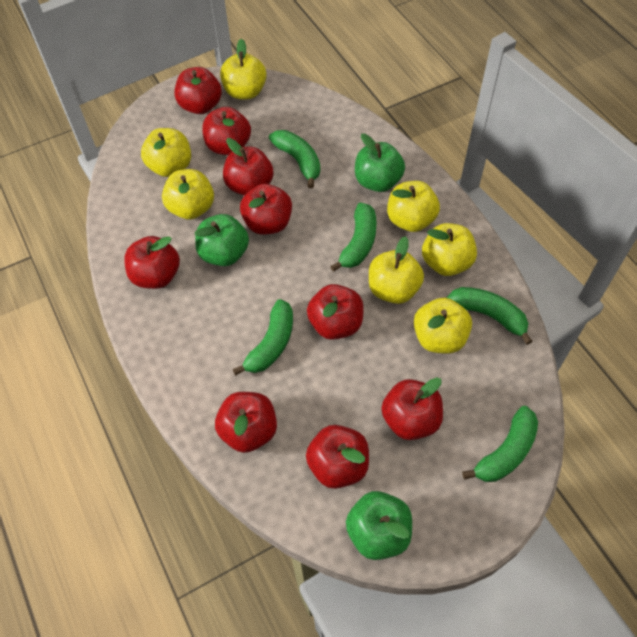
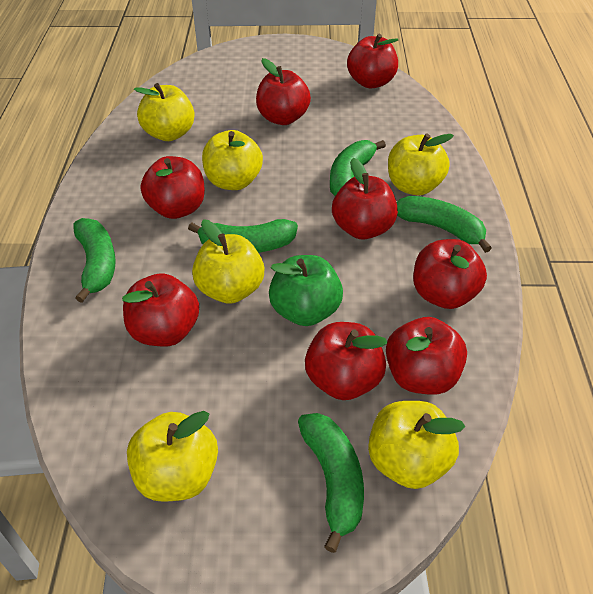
green apple: [195,214,249,266] [346,491,412,560] [355,134,405,192] = 3 -> [269,255,343,326] = 1
red apple: [124,236,180,289] [175,67,222,114] [202,107,251,155] [215,392,277,453] [223,138,273,196] [240,184,292,235] [306,425,369,489] [307,284,364,340] [381,377,443,440] = 9 -> [122,273,199,347] [141,156,205,219] [256,58,311,125] [305,322,387,400] [332,158,398,239] [347,34,398,88] [386,317,467,395] [413,239,487,309] = 8
yellow apple: [141,128,191,177] [162,169,214,220] [220,39,267,100] [369,236,424,304] [387,181,440,232] [414,298,472,354] [422,223,477,276] = 7 -> [127,411,218,502] [134,83,195,141] [192,219,264,304] [202,130,263,190] [368,401,465,489] [388,134,454,195] = 6

